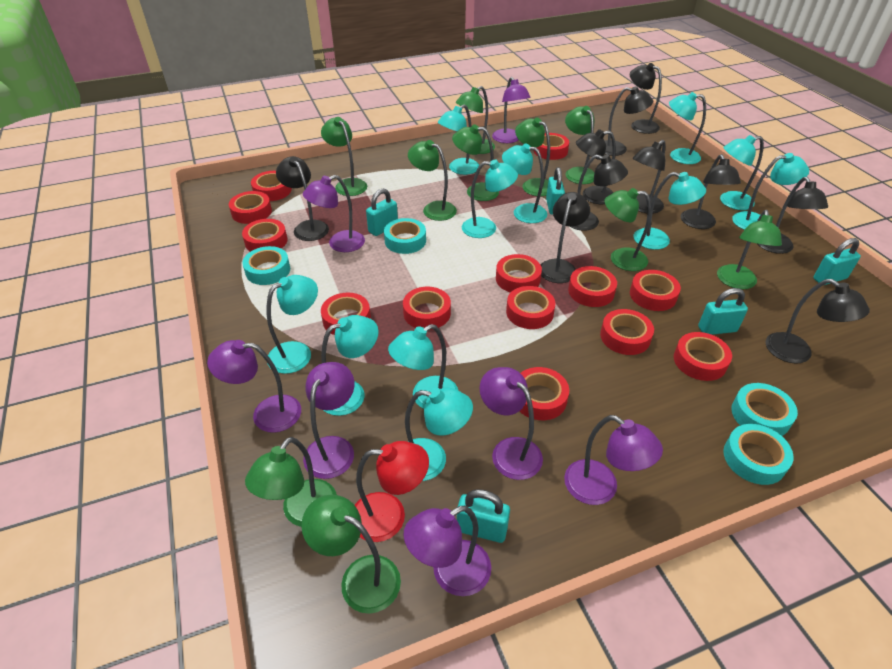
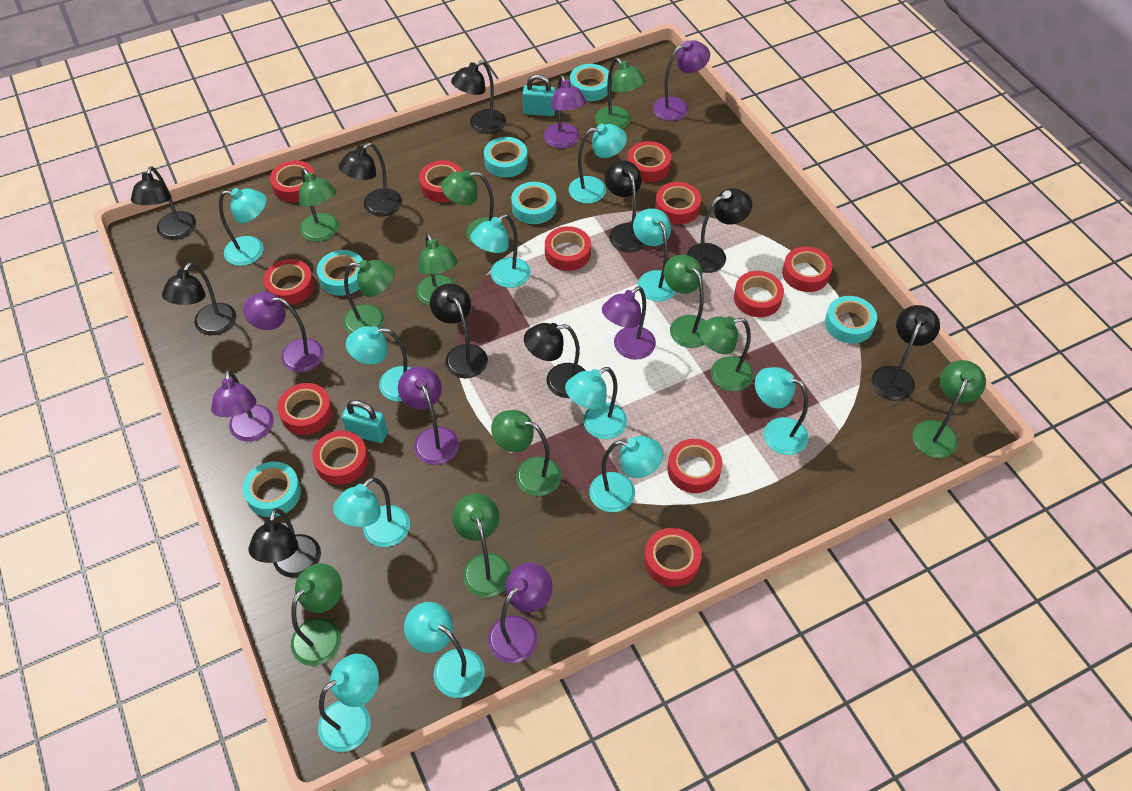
green lamp: [245,437,337,527] [301,495,401,614] [321,117,367,196] [408,140,457,221] [452,124,499,201] [456,86,495,154] [515,118,550,196] [565,106,595,184] [604,188,651,271] [717,210,782,289] = 10 -> [291,563,342,666] [299,168,339,242] [343,260,395,334] [416,233,458,306] [441,170,504,244] [452,493,511,597] [491,410,562,496] [595,58,646,129] [664,255,705,348] [699,316,754,391] [912,360,986,458] = 11
red lamp: [355,441,429,542] = 1 -> none = 0
red tape: [229,191,272,224] [242,219,287,252] [251,171,292,201] [321,293,371,335] [403,287,451,330] [496,254,542,293] [506,286,556,329] [519,367,569,420] [533,133,569,160] [568,266,617,307] [600,309,654,355] [630,270,681,311] [674,332,732,381] = 13 -> [263,259,314,305] [270,160,316,202] [277,383,333,435] [312,430,368,485] [419,160,463,202] [545,226,591,271] [627,141,671,182] [644,528,702,587] [655,182,701,224] [667,439,722,493] [734,271,784,317] [782,247,832,292] = 12
turquoise padlock: [366,189,398,236] [457,489,510,543] [546,167,565,215] [698,288,748,335] [813,238,861,285] = 5 -> [342,400,388,443] [523,74,556,116] = 2
turquoise tape: [242,246,290,285] [384,218,426,254] [723,424,794,485] [731,383,798,436] = 4 -> [243,461,301,517] [317,250,363,296] [484,137,528,177] [511,182,556,224] [570,64,609,101] [825,296,877,344] = 6

